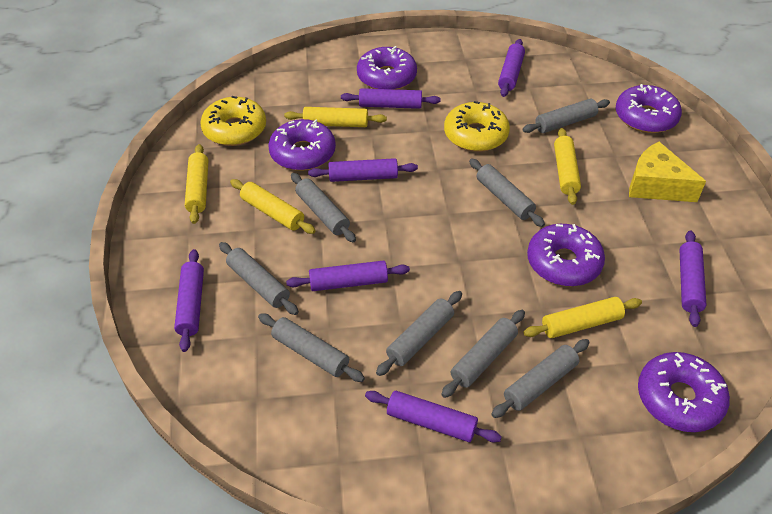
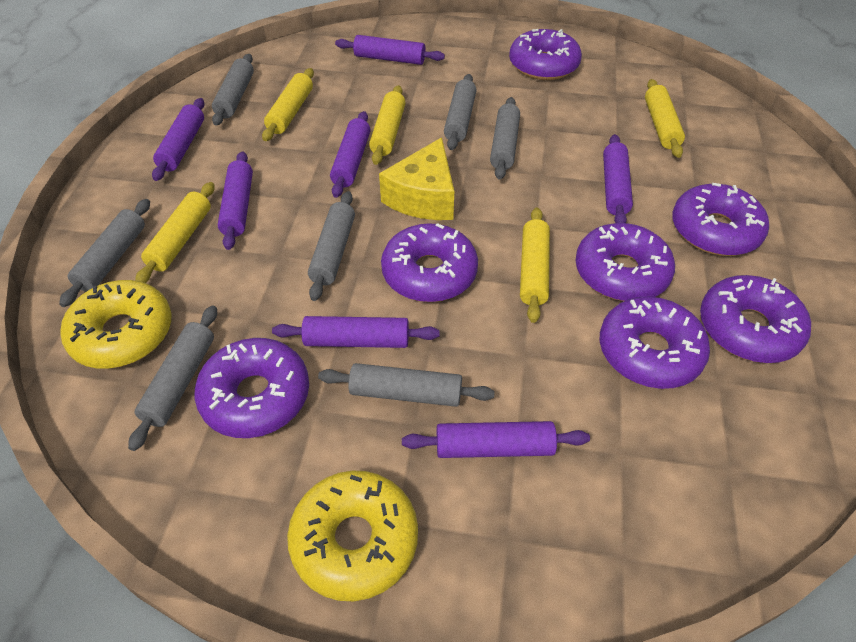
grey rolling pin: [219,242,299,315] [258,313,365,382] [291,173,356,242] [376,291,462,376] [441,310,525,398] [469,159,545,227] [491,339,590,418] [522,99,610,133] = 8 -> [59,199,150,307] [128,305,217,451] [212,54,254,126] [308,191,355,301] [318,363,495,407] [444,74,477,150] [490,97,520,180] = 7
purple donut: [268,119,336,171] [357,46,417,90] [527,224,605,286] [616,84,682,133] [638,352,730,432] = 5 -> [195,338,309,438] [381,223,478,302] [509,29,582,80] [575,223,675,301] [600,297,710,389] [672,183,769,256] [700,275,811,363] = 7

